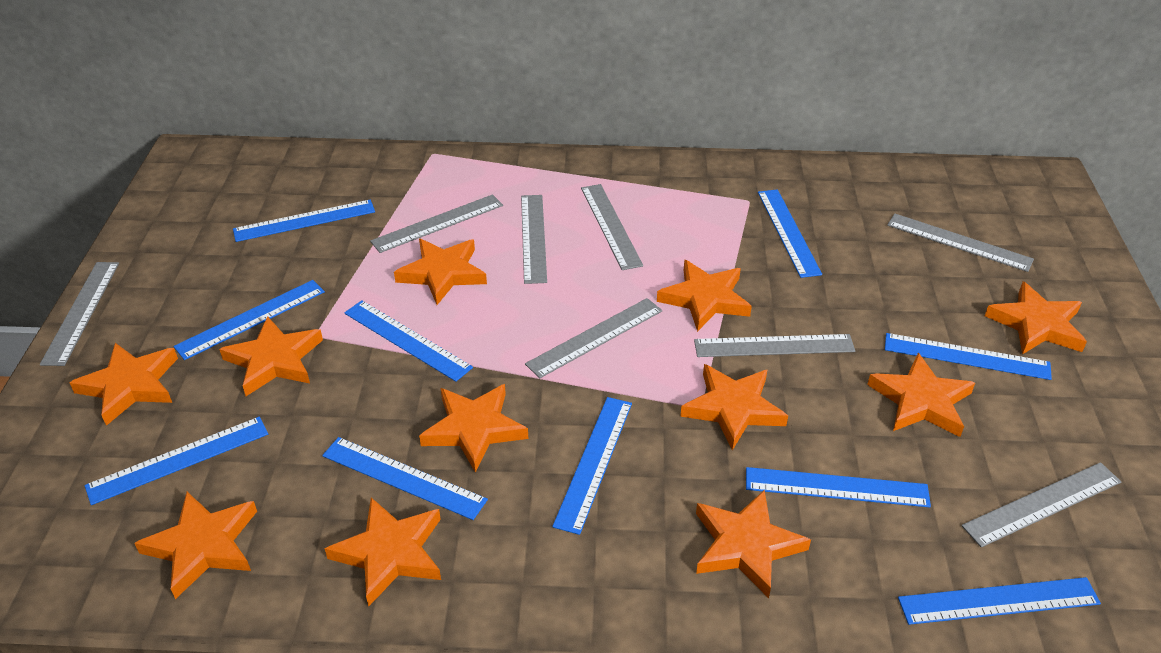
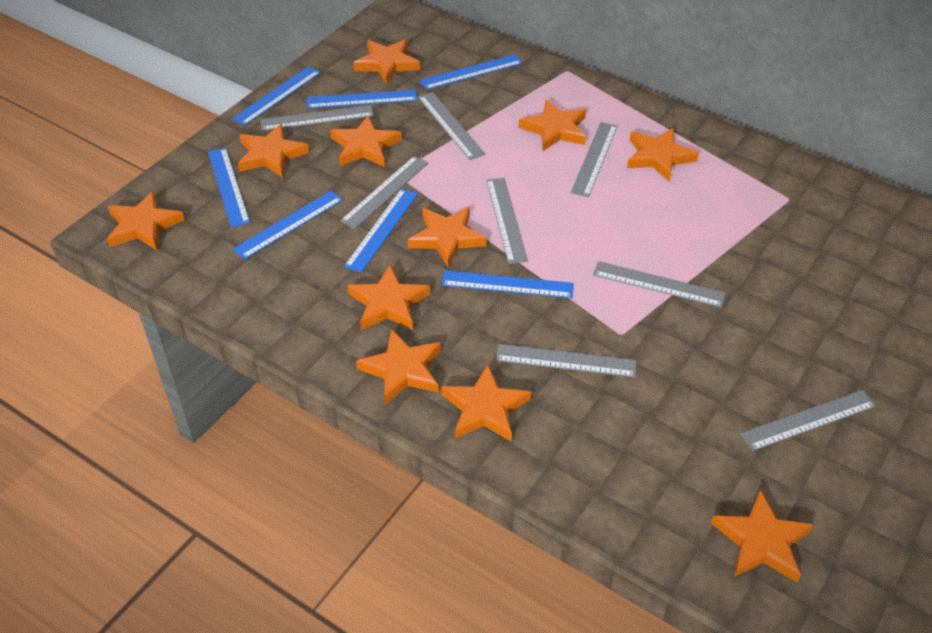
blue ruler: [85,417,268,505] [173,280,325,360] [233,200,375,242] [322,437,488,520] [344,300,473,382] [552,397,632,535] [746,467,931,507] [758,190,822,278] [885,333,1052,380] [898,577,1101,625] = 10 -> [208,148,250,227] [232,66,321,126] [233,191,343,260] [307,90,418,109] [344,188,418,273] [419,54,523,90] [442,270,574,298] = 7

